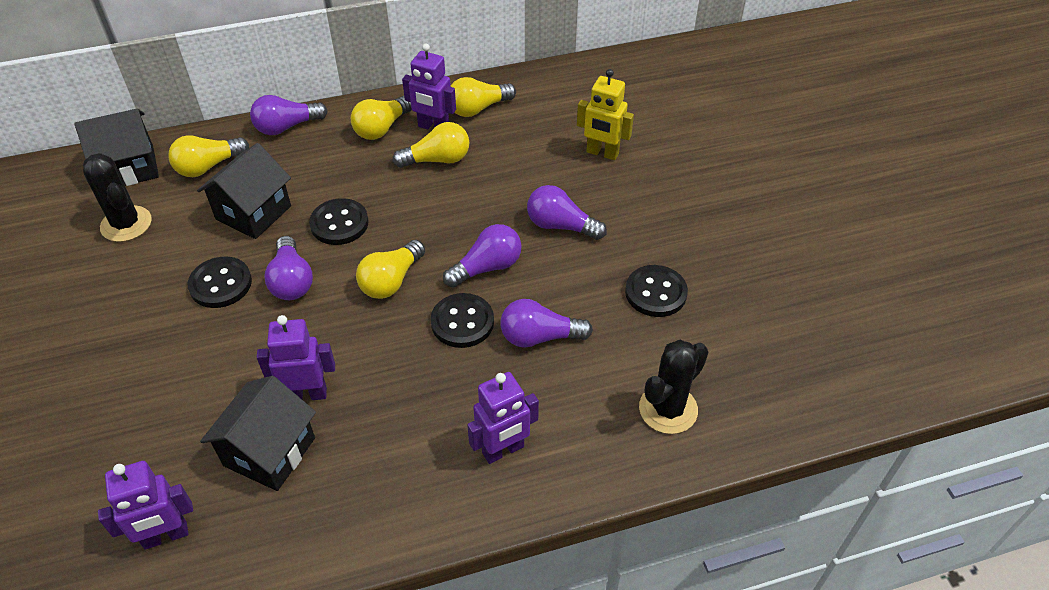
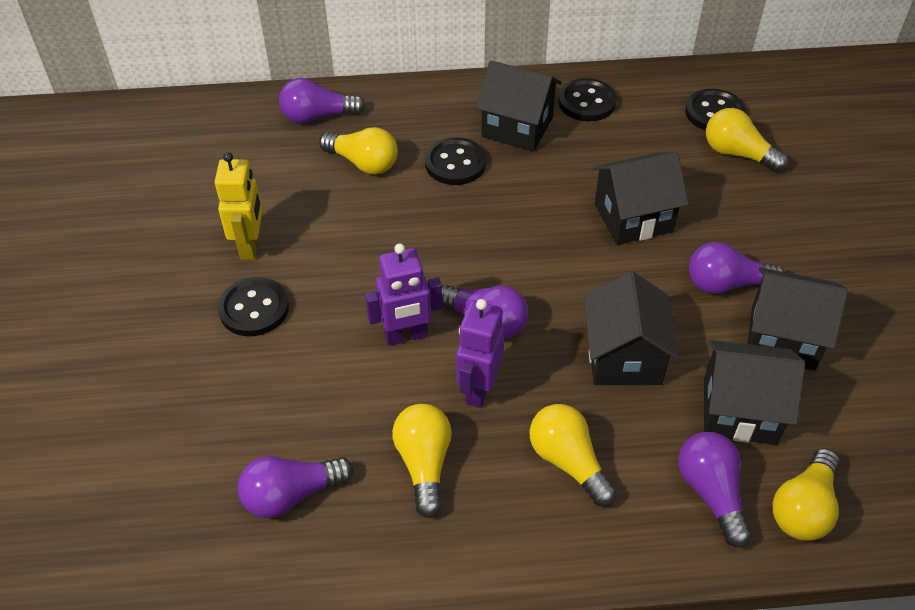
black cactus: [83,153,152,242] [639,340,708,434] = 2 -> none = 0
black house: [74,108,159,186] [197,143,291,239] [200,376,316,491] = 3 -> [476,60,562,151] [584,271,680,385] [592,152,688,245] [704,340,805,445] [747,267,848,371] = 5
purple robot: [98,461,193,550] [257,315,335,400] [402,43,456,130] [467,372,539,464] = 4 -> [365,243,442,346] [456,299,505,408] = 2

